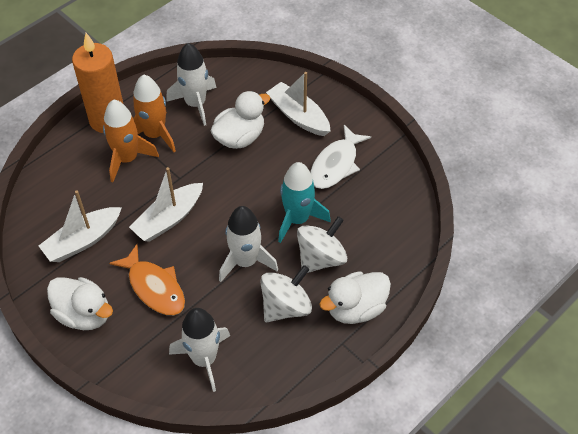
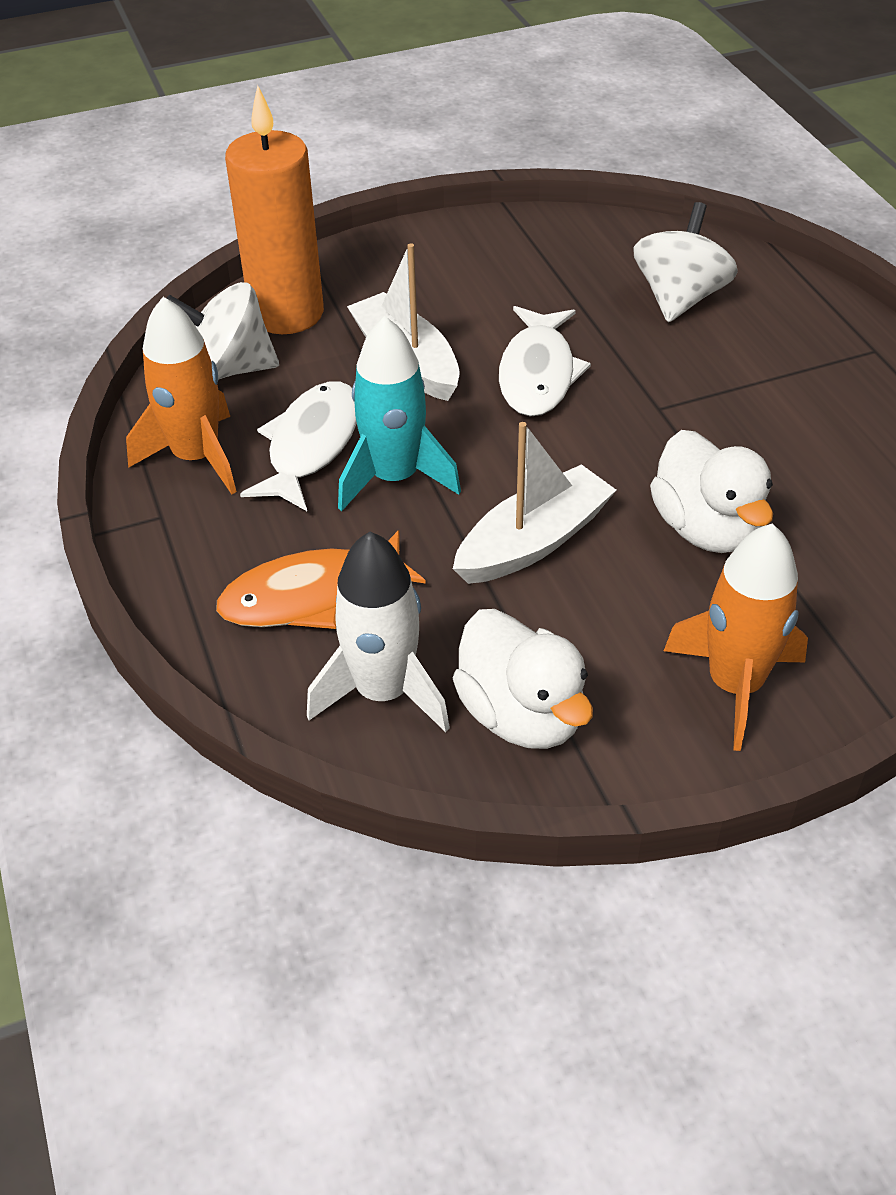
white boat: [39,190,122,262] [129,167,203,242] [266,72,330,136] = 3 -> [347,243,460,401] [453,422,616,584] = 2
white duck: [47,277,113,330] [210,91,270,149] [319,271,391,324] = 3 -> [453,609,593,749] [650,430,773,553] = 2
white fish: [310,125,371,189] = 1 -> [240,381,357,511] [499,306,591,416] = 2
white rocket: [166,43,217,126] [169,308,230,392] [219,206,278,282] = 3 -> [307,532,450,732] = 1

